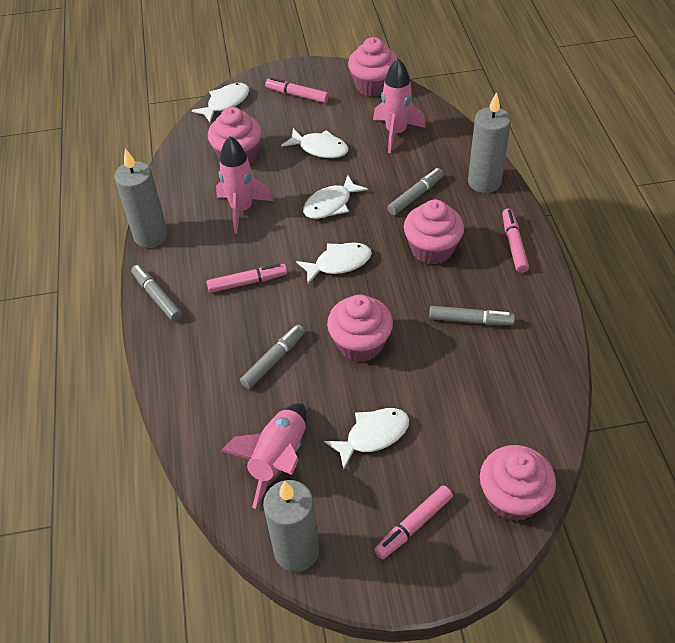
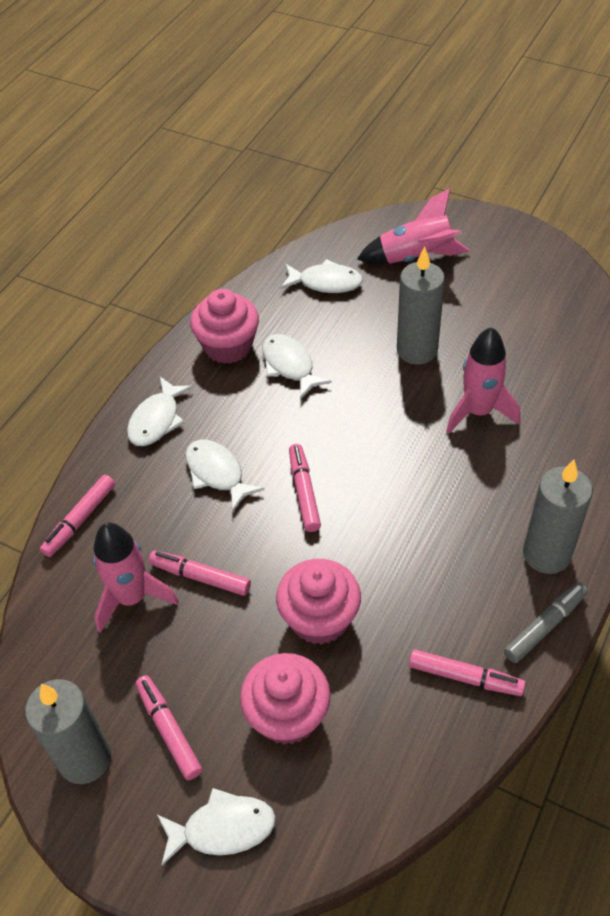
grey marker: [131,265,182,321] [240,325,305,389] [387,168,444,215] [429,306,515,325] = 4 -> [504,582,588,663] = 1
pink cupcake: [208,107,262,164] [327,295,393,362] [348,37,398,97] [404,200,464,265] [480,445,556,521] = 5 -> [190,289,259,364] [240,653,331,745] [276,559,361,645] = 3
pink marker: [207,263,287,293] [265,77,329,103] [374,485,453,559] [502,209,529,273] = 4 -> [40,475,115,557] [135,675,202,780] [149,550,251,596] [289,444,321,532] [409,649,526,696] = 5

